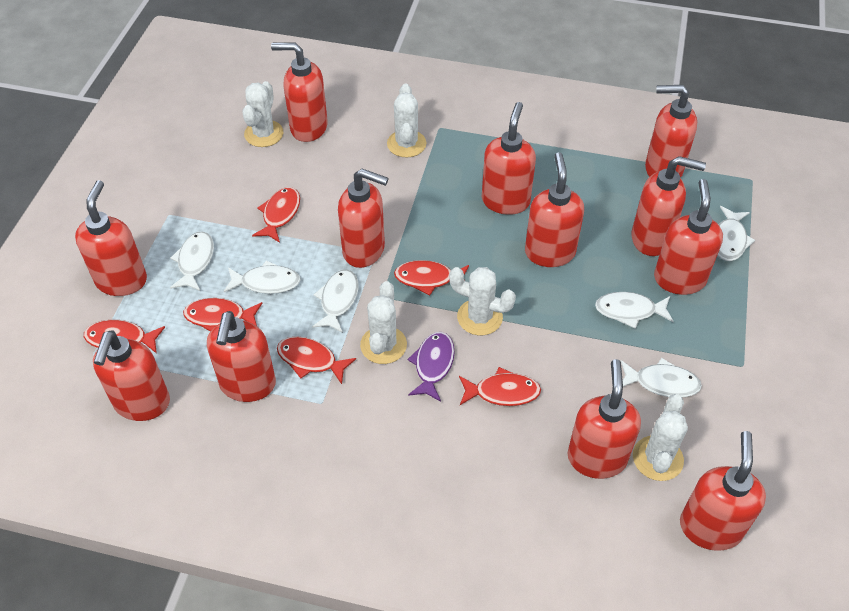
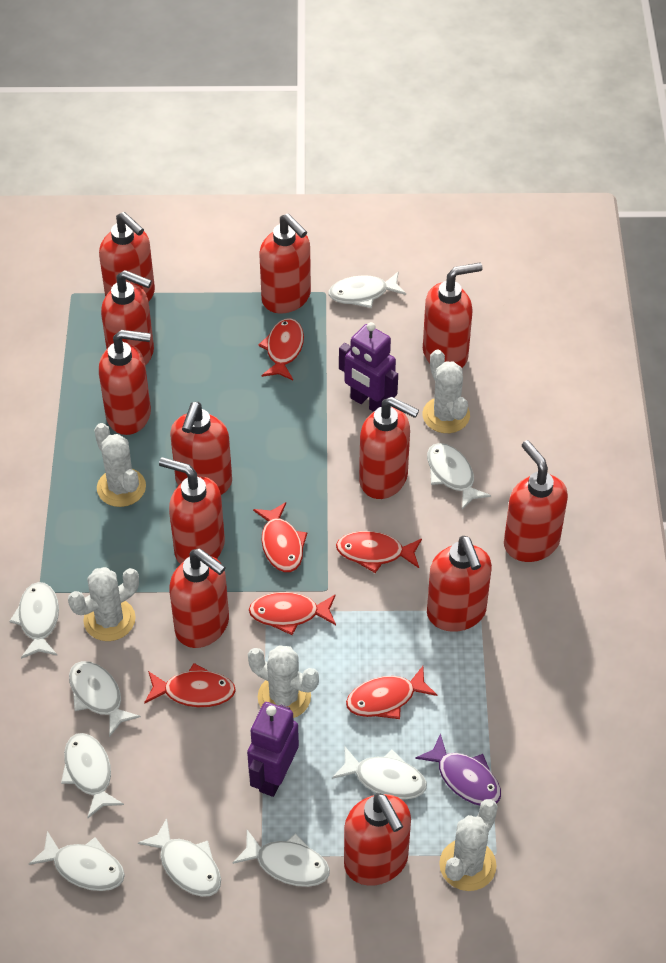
purple robot: none = 0 -> [247,702,299,797] [339,322,398,412] = 2
white fish: [170,232,214,291] [224,260,301,294] [312,269,359,333] [595,292,674,328] [621,358,702,397] [718,206,755,261] = 6 -> [9,582,59,659] [29,831,125,891] [61,733,124,818] [69,661,141,737] [138,818,221,897] [232,830,330,887] [328,272,406,308] [332,747,427,799] [427,443,491,510] = 9

